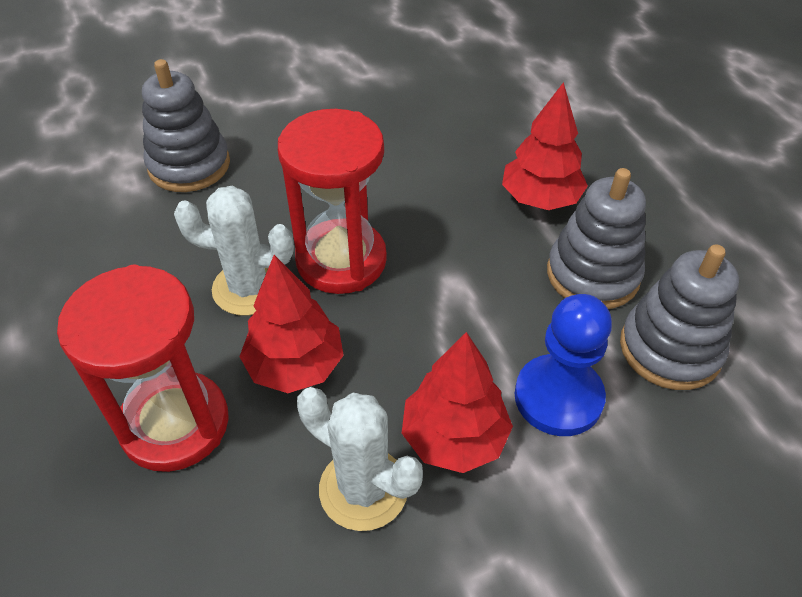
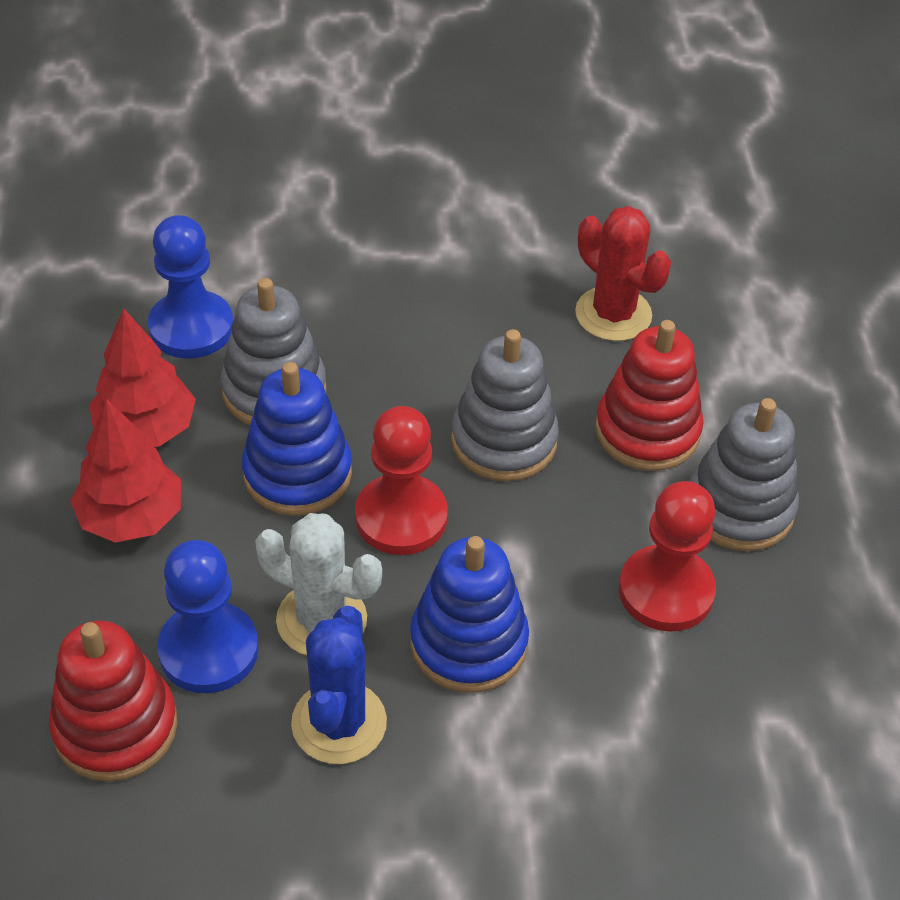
blue cactus: none = 0 -> [291,606,387,764] = 1
blue pawn: [514,294,612,436] = 1 -> [148,215,233,359] [157,540,259,693] = 2
blue stacking toy: none = 0 -> [242,362,352,516] [410,536,529,693] = 2
red cactus: none = 0 -> [575,206,671,341] = 1
red hourglass: [57,264,229,472] [278,109,387,294] = 2 -> none = 0
red pawn: none = 0 -> [355,406,448,555] [619,481,716,632] = 2
red stacking toy: none = 0 -> [49,621,178,782] [595,320,704,471] = 2
red tree: [239,255,344,393] [402,332,513,473] [502,82,588,210] = 3 -> [70,399,181,543] [89,308,196,447] = 2
white cactus: [174,186,294,316] [297,387,423,531] = 2 -> [255,513,382,655] = 1

